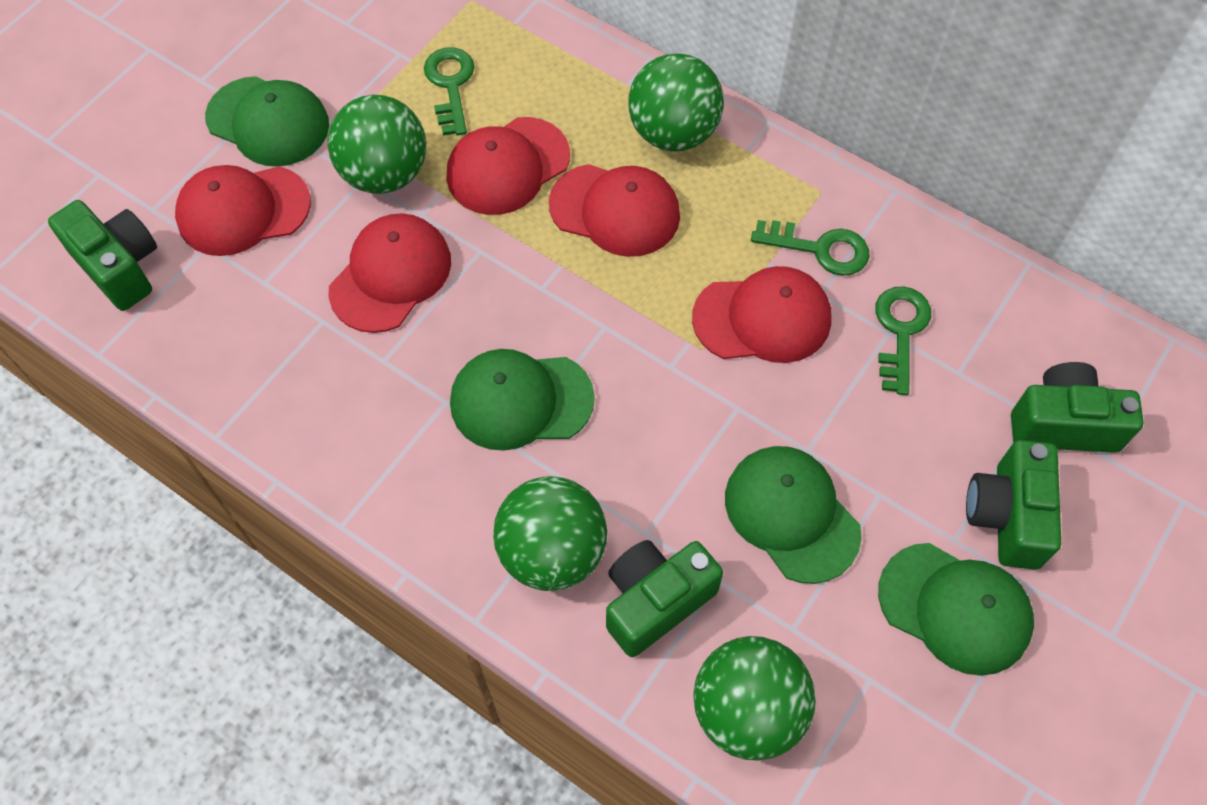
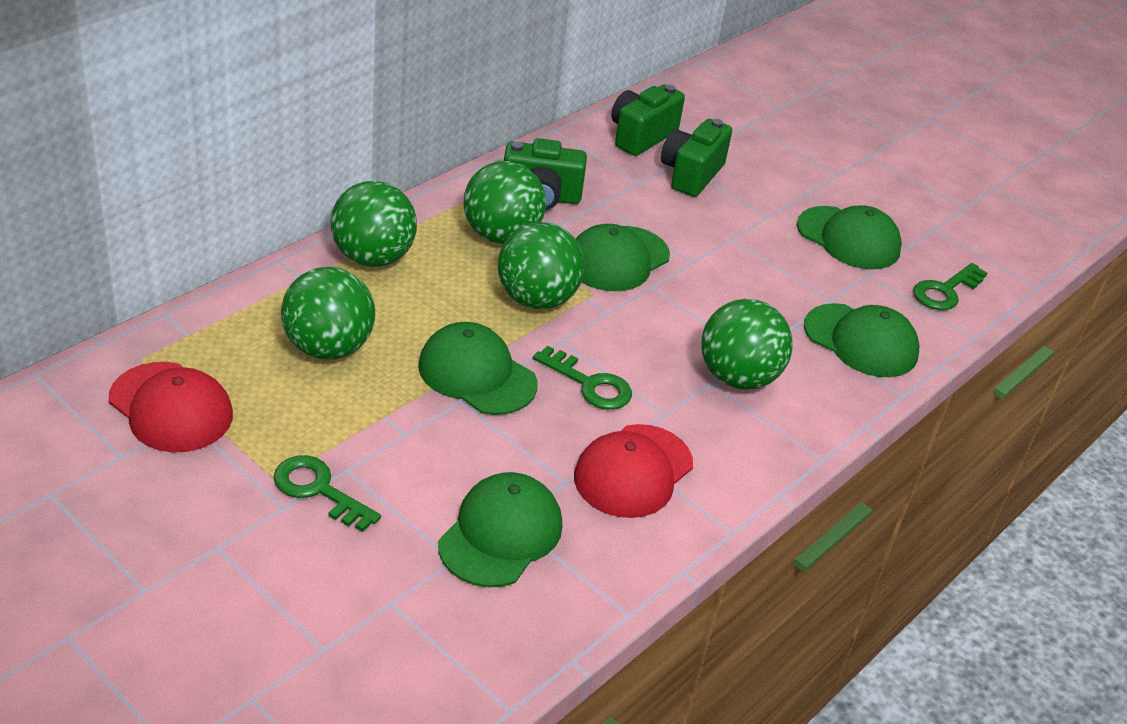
green ball: [328,95,426,194] [493,476,607,591] [628,53,724,152] [693,636,816,761] = 4 -> [281,267,375,359] [331,181,417,267] [464,161,546,244] [498,222,585,309] [701,299,793,390] = 5
green camera: [48,200,157,311] [606,540,723,657] [966,440,1061,570] [1011,362,1144,453] = 4 -> [504,138,587,210] [611,84,685,156] [661,119,732,197] = 3
green cap: [205,76,329,167] [450,349,595,451] [725,446,862,584] [878,543,1034,676] = 4 -> [418,322,538,415] [438,472,562,587] [576,224,670,291] [797,205,902,269] [804,303,919,377] = 5
red cap: [175,165,311,256] [328,213,451,333] [447,117,570,215] [549,164,680,257] [692,266,832,363] = 5 -> [109,362,233,452] [574,424,693,518] = 2

